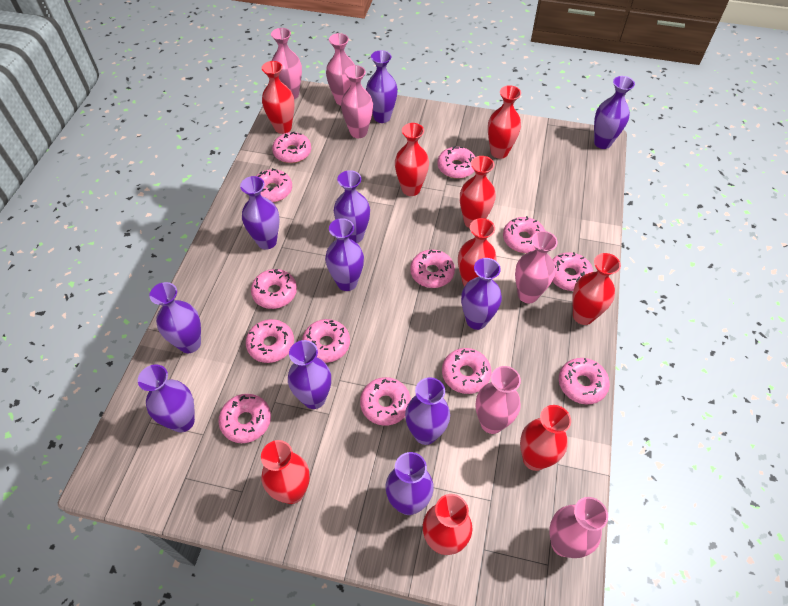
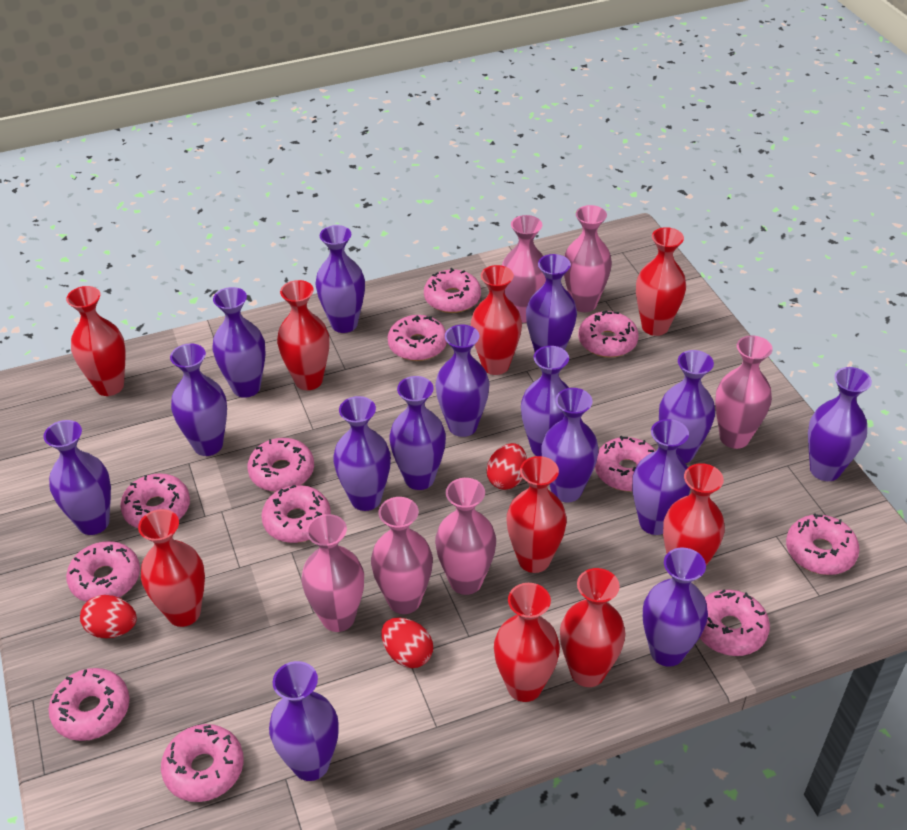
pink donut: [219,394,271,443] [246,319,294,363] [251,269,297,309] [256,168,292,202] [272,132,311,163] [302,319,350,363] [360,377,411,426] [410,249,455,288] [438,146,475,179] [442,348,491,394] [503,216,545,253] [552,252,593,291] [559,358,610,404] = 13 -> [49,668,130,741] [66,541,140,602] [120,473,190,528] [161,724,244,802] [247,438,314,492] [261,485,331,543] [388,315,447,361] [424,268,481,313] [578,310,639,358] [595,436,656,492] [700,589,770,656] [786,513,860,575] = 12
purple vase: [138,365,195,433] [149,282,201,353] [240,176,280,250] [288,340,331,409] [325,218,364,291] [334,170,370,243] [366,50,398,123] [386,452,434,515] [405,377,450,445] [461,258,502,330] [594,76,635,149] = 11 -> [43,420,111,535] [170,343,227,456] [213,287,266,398] [269,661,339,781] [315,225,365,333] [333,396,391,511] [389,376,446,490] [435,324,490,437] [521,346,569,456] [526,254,577,352] [541,388,599,502] [632,419,690,535] [643,548,708,667] [659,350,715,463] [808,367,872,481] = 15
red egg: none = 0 -> [80,595,137,638] [381,618,433,668] [487,443,527,490] = 3

